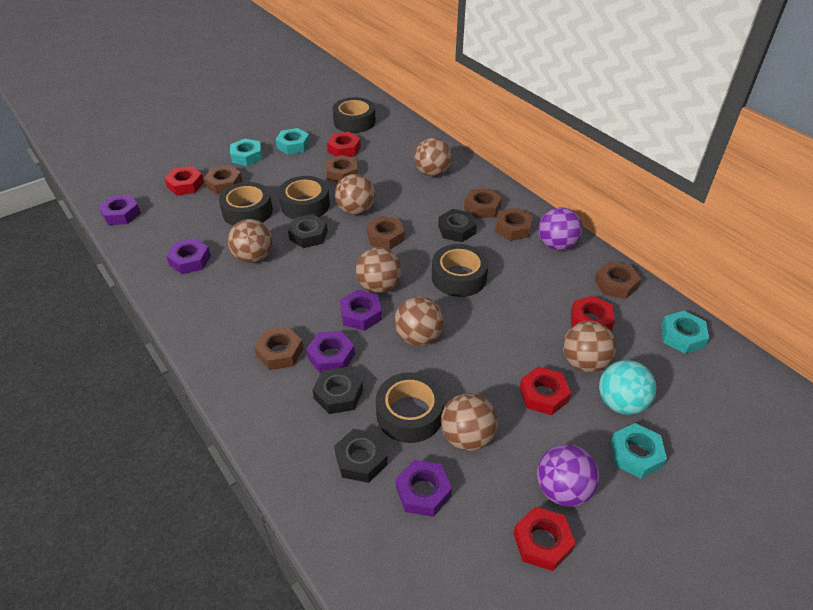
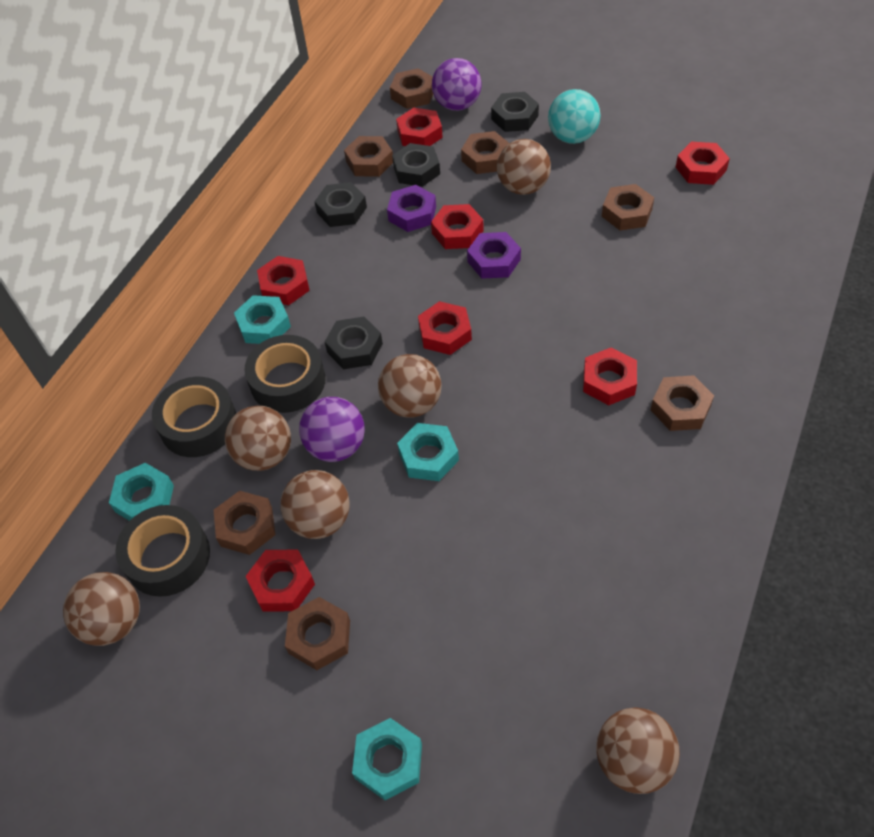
black tape: [219,182,273,226] [278,176,330,219] [332,97,376,133] [376,372,444,443] [432,244,489,297] = 5 -> [115,505,210,597] [152,377,236,457] [244,335,325,413] = 3
brown ball: [228,219,273,263] [335,174,375,215] [356,247,402,293] [394,296,444,346] [414,138,452,176] [441,393,498,451] [563,321,616,372] = 7 -> [63,572,140,646] [225,406,291,471] [281,470,350,539] [378,354,442,418] [497,139,551,195] [596,707,680,794] = 6
purple nut: [99,195,141,225] [166,238,211,274] [306,331,355,373] [340,290,382,331] [396,460,452,517] = 5 -> [387,185,436,232] [467,232,521,279] = 2
red nut: [164,166,204,195] [327,132,361,157] [513,507,576,571] [519,366,571,415] [571,296,615,331] = 5 -> [246,550,315,612] [257,256,310,305] [396,108,443,146] [418,301,472,355] [431,204,484,249] [583,347,637,405] [676,142,730,185] = 7

